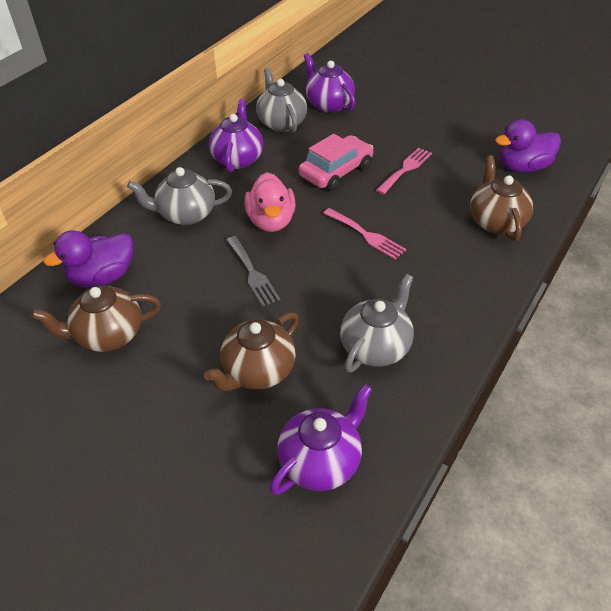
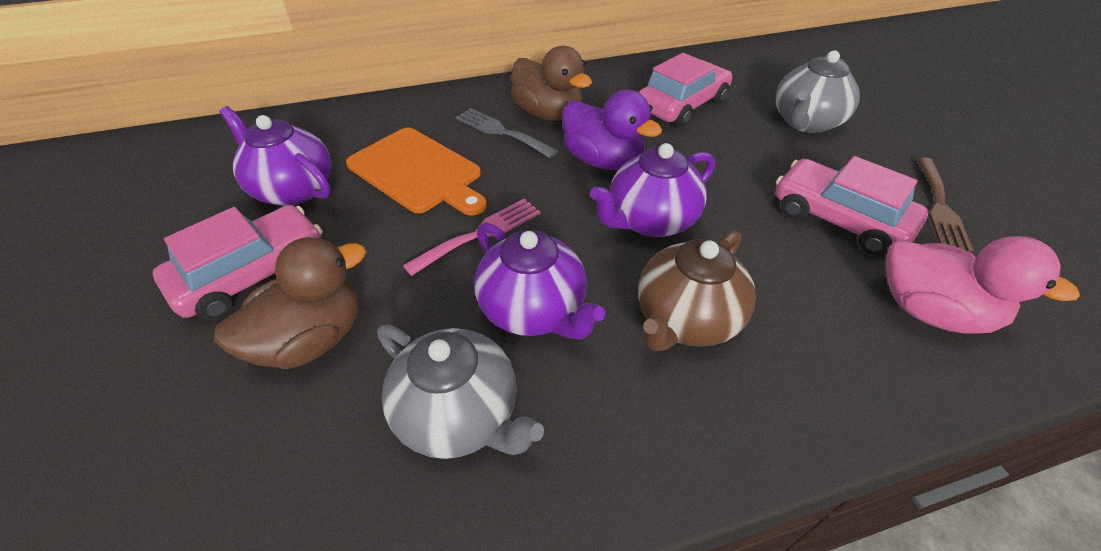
brown duck: none = 0 -> [214,237,366,369] [511,46,592,121] = 2
brown fork: none = 0 -> [917,157,974,253] = 1
brown teapot: [31,285,161,352] [204,312,299,391] [470,155,533,241] = 3 -> [638,230,756,351] = 1
grey teapot: [127,167,232,225] [256,68,307,132] [340,274,414,373] = 3 -> [377,325,544,459] [775,50,860,133] = 2
orange cutting board: none = 0 -> [346,127,487,216] = 1
pink car: [299,134,374,191] = 1 -> [153,205,322,320] [639,53,732,127] [775,156,928,255] = 3
pink fork: [323,208,406,260] [376,148,432,195] = 2 -> [403,199,541,276] = 1
purple duck: [44,230,133,288] [495,119,561,172] = 2 -> [562,90,662,170] = 1

